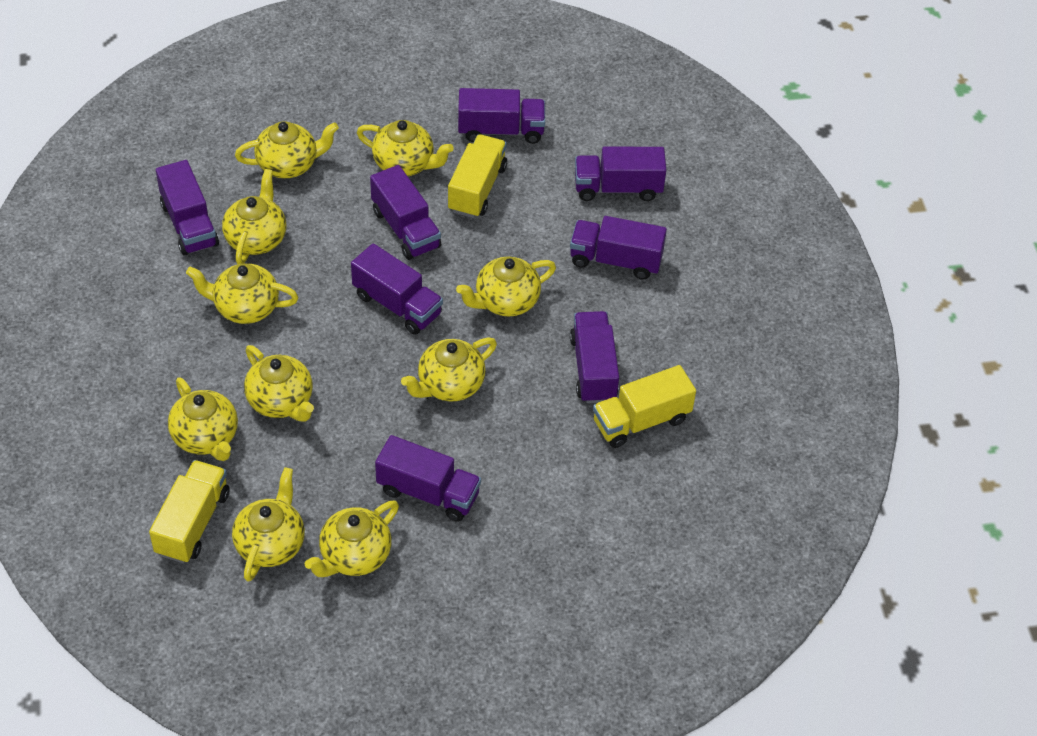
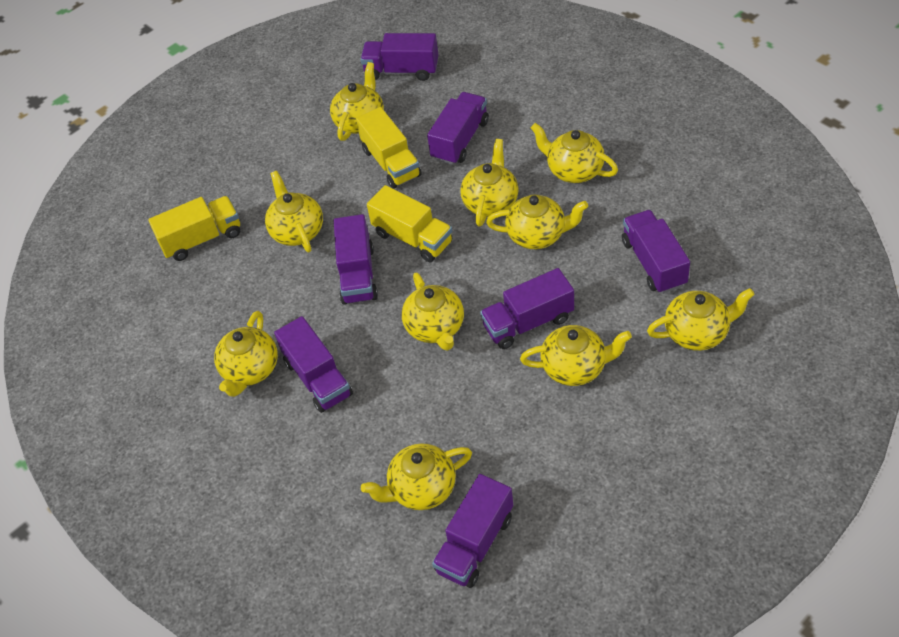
purple truck: [156,160,219,256] [351,243,443,335] [370,165,441,260] [375,435,481,522] [458,88,545,144] [570,216,667,280] [570,311,619,403] [575,147,666,201] = 8 -> [274,316,353,413] [334,214,378,305] [361,33,439,81] [427,92,489,165] [432,474,513,588] [480,268,574,349] [622,210,690,294] = 7

